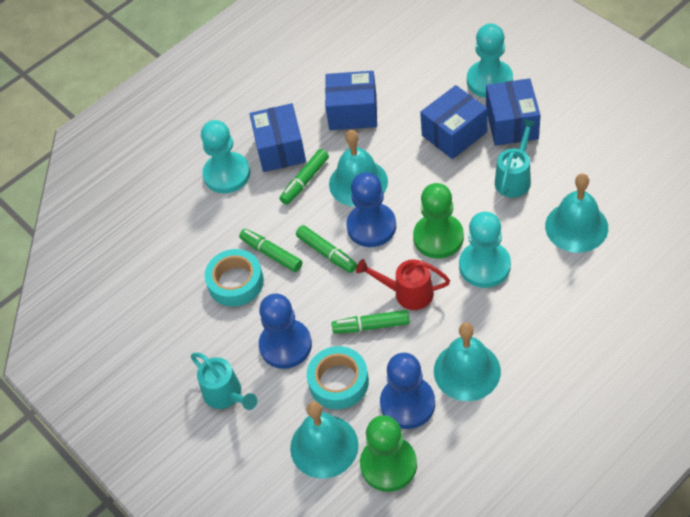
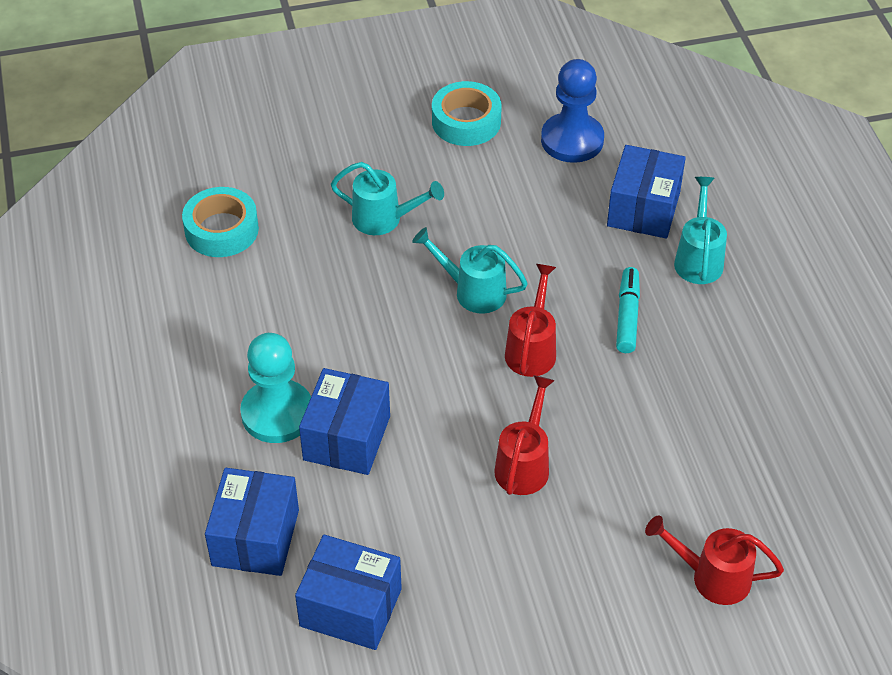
blue pawn: [259,294,312,369] [346,172,396,247] [380,353,435,429] = 3 -> [541,59,604,163] = 1
green marker: [239,229,302,272] [279,149,329,205] [296,225,357,273] [332,310,410,334] = 4 -> none = 0
green pawn: [360,415,417,492] [413,183,464,259] = 2 -> none = 0
red watering can: [356,259,450,310] = 1 -> [494,375,555,495] [505,264,556,377] [645,515,784,605] = 3
turquoise bell: [290,401,358,479] [329,130,388,207] [434,323,501,401] [545,174,608,253] = 4 -> none = 0
turquoise marker: none = 0 -> [616,267,640,353] = 1
turquoise pawn: [201,120,250,193] [459,212,511,288] [467,24,513,98] = 3 -> [240,333,311,443] = 1
turquoise watering can: [191,352,257,410] [495,119,537,197] = 2 -> [331,162,444,235] [412,227,528,314] [674,177,727,284] = 3

